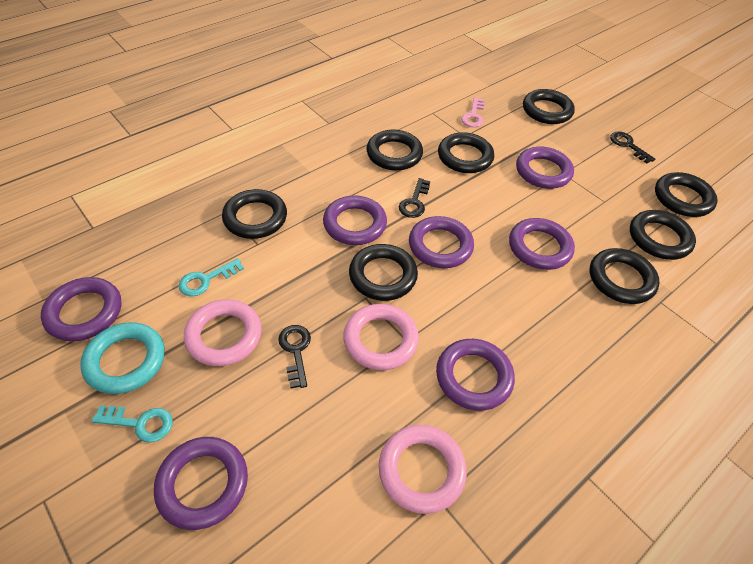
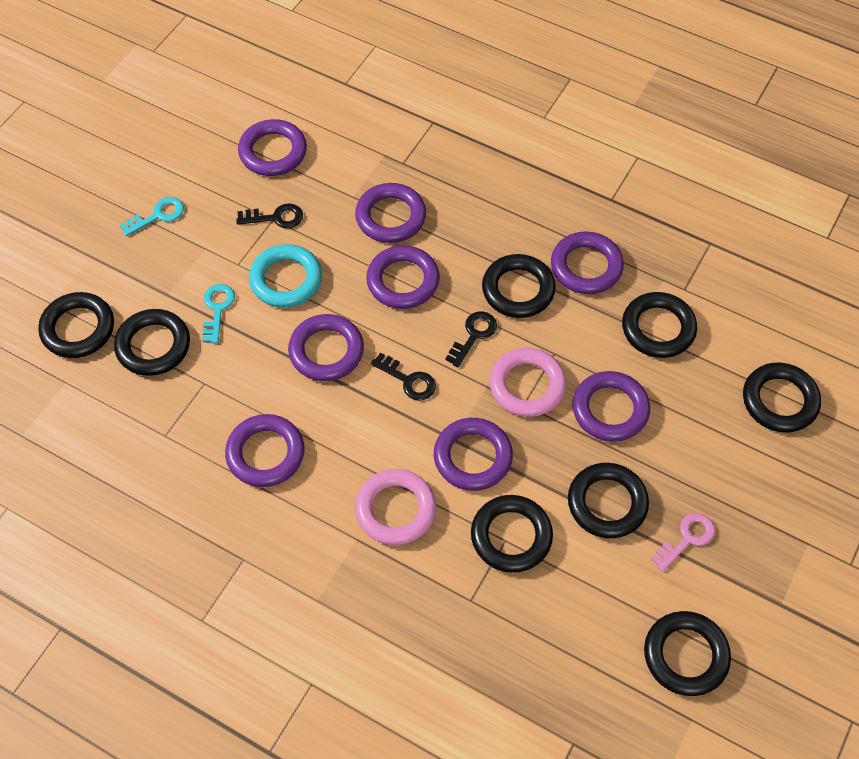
pink ring: [184,299,262,366] [343,304,419,370] [379,425,467,514] = 3 -> [355,469,436,545] [490,348,566,417] = 2
purple ring: [41,277,122,341] [154,437,248,530] [323,195,387,245] [409,216,474,268] [436,339,515,411] [509,218,575,270] [516,147,574,189] = 7 -> [225,414,305,487] [238,119,307,176] [288,314,364,381] [355,183,426,243] [366,245,440,309] [434,418,513,491] [551,231,624,294] [572,371,650,442] = 8

